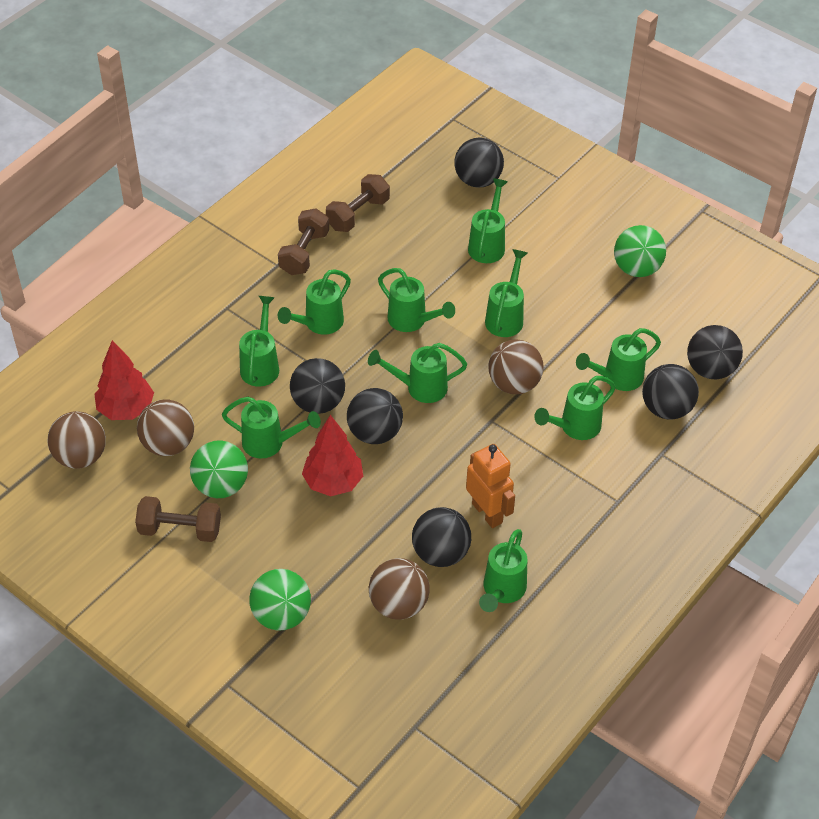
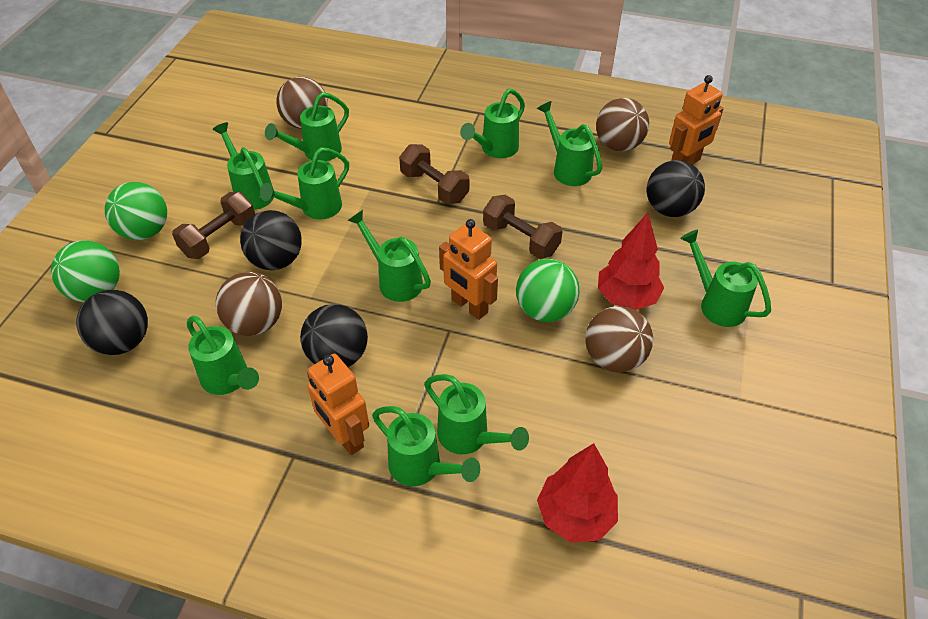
black ball: [290,358,345,414] [347,388,403,444] [412,507,471,567] [455,138,504,188] [642,364,699,420] [687,325,743,380] = 6 -> [76,290,148,355] [240,210,302,270] [300,304,368,367] [647,160,705,217] = 4
orange robot: [466,444,515,528] = 1 -> [307,354,369,455] [439,219,498,320] [669,75,724,164] = 3

